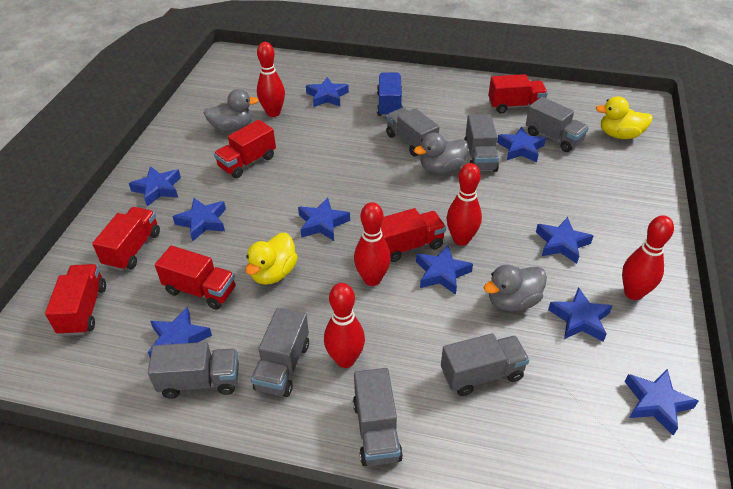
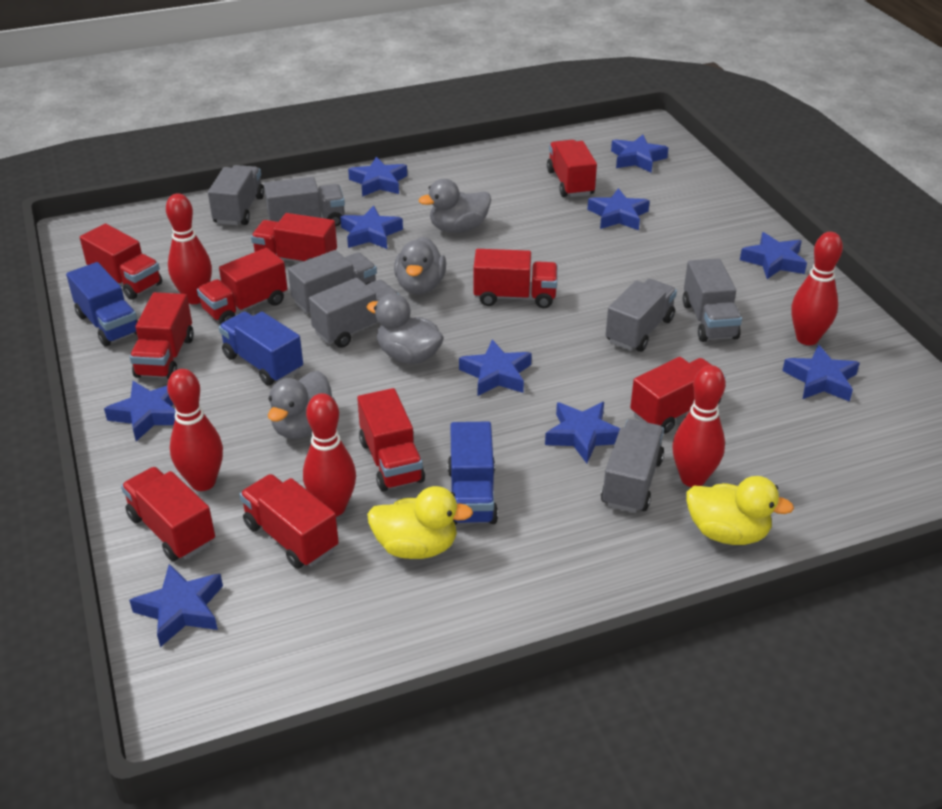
blue truck: [377,72,403,117] = 1 -> [66,262,138,347] [219,311,303,385] [447,421,498,525] = 3
grey duck: [204,89,259,132] [414,133,469,174] [483,265,547,311] = 3 -> [268,371,336,439] [367,293,444,364] [394,237,446,294] [419,179,491,233] = 4
red truck: [45,264,106,336] [92,207,160,271] [155,246,235,310] [214,120,276,178] [381,208,446,262] [488,74,548,114] = 6 -> [80,223,162,300] [121,467,215,561] [130,292,194,379] [197,248,287,324] [239,474,339,569] [251,213,337,262] [357,388,425,492] [474,249,558,308] [547,140,597,197] [630,357,725,434] = 10

